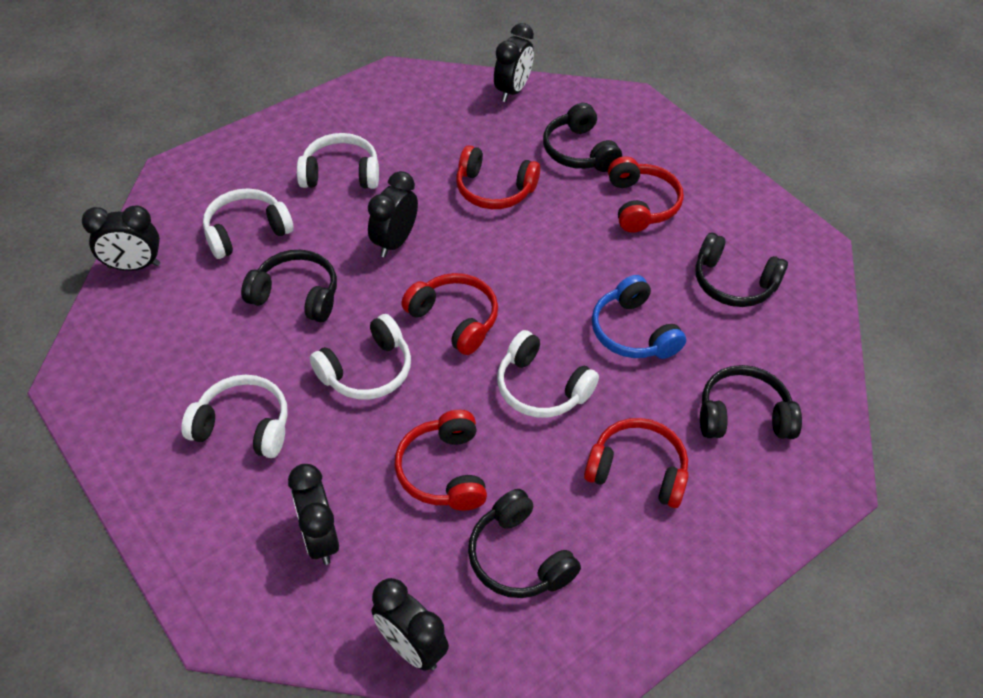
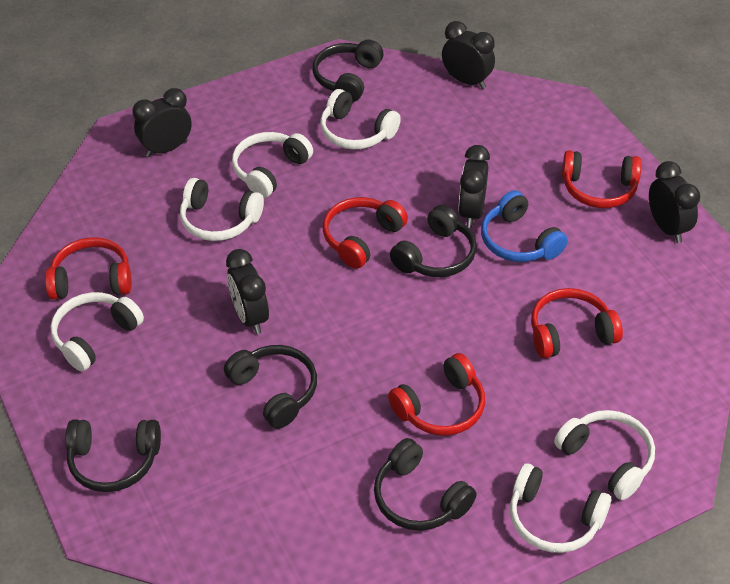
white headphones: [181,375,288,458] [203,188,294,259] [297,133,379,189] [310,314,411,400] [497,330,599,418] = 5 -> [50,292,144,371] [180,178,264,241] [232,132,313,198] [320,89,401,150] [510,463,611,553] [554,410,655,500] = 6

